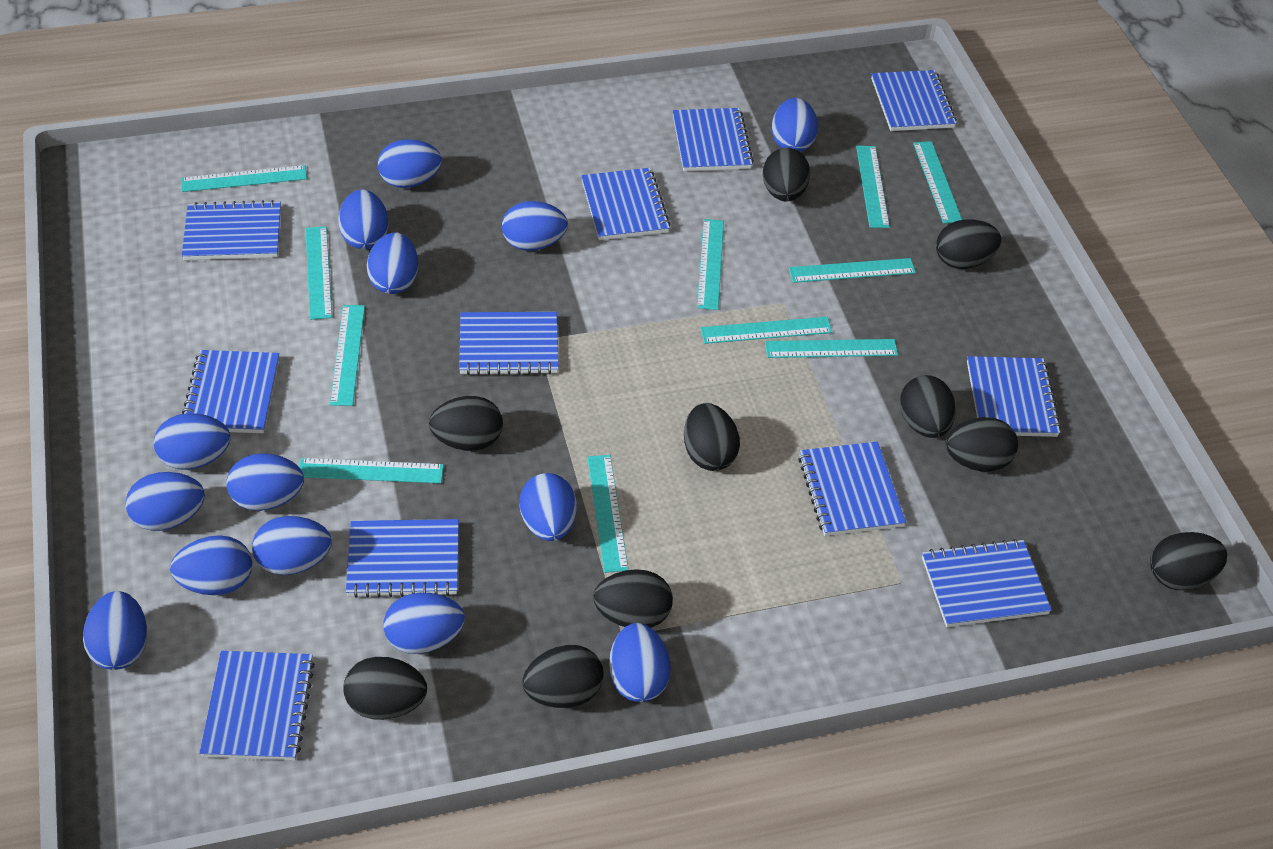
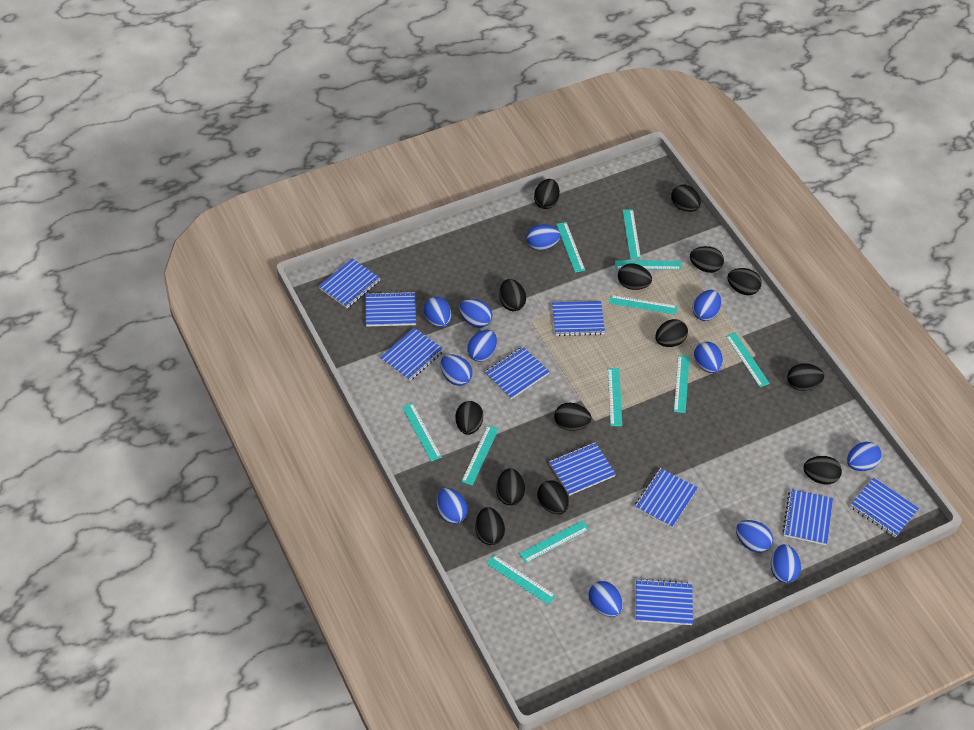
black egg: [343,657,427,720] [429,396,503,451] [522,645,604,708] [593,569,673,628] [684,403,740,471] [763,148,810,201] [900,375,956,438] [936,219,1001,269] [946,417,1018,471] [1150,532,1227,590] = 10 -> [455,401,483,435] [475,507,505,545] [496,468,525,505] [499,279,526,311] [534,179,560,209] [537,480,569,514] [554,403,591,431] [618,263,652,290] [655,319,688,347] [671,185,701,212] [690,246,724,273] [727,268,762,295] [787,363,824,391] [803,456,842,484] = 14
blue egg: [83,591,148,670] [125,472,205,531] [154,413,230,470] [170,535,252,595] [226,453,304,511] [252,516,332,575] [338,189,389,249] [367,232,418,294] [378,139,442,188] [383,593,465,654] [502,201,568,251] [519,473,577,541] [609,623,671,702] [772,98,818,152] = 14 -> [423,297,451,327] [436,488,468,524] [440,354,472,386] [459,299,492,328] [467,330,497,362] [527,224,560,250] [588,581,623,617] [693,290,721,321] [694,342,723,373] [736,520,773,553] [771,544,801,583] [847,442,882,471] = 12
blue notebook: [182,200,281,260] [182,350,279,433] [199,651,315,760] [346,519,459,598] [459,312,559,375] [581,168,670,240] [673,108,754,171] [798,442,906,536] [871,70,957,131] [922,539,1052,627] [967,356,1061,437] = 11 -> [318,258,381,308] [366,291,416,326] [380,328,444,381] [485,347,550,399] [549,442,616,496] [552,301,605,336] [635,468,698,528] [636,579,693,625] [782,489,833,545] [850,478,919,538] = 10

